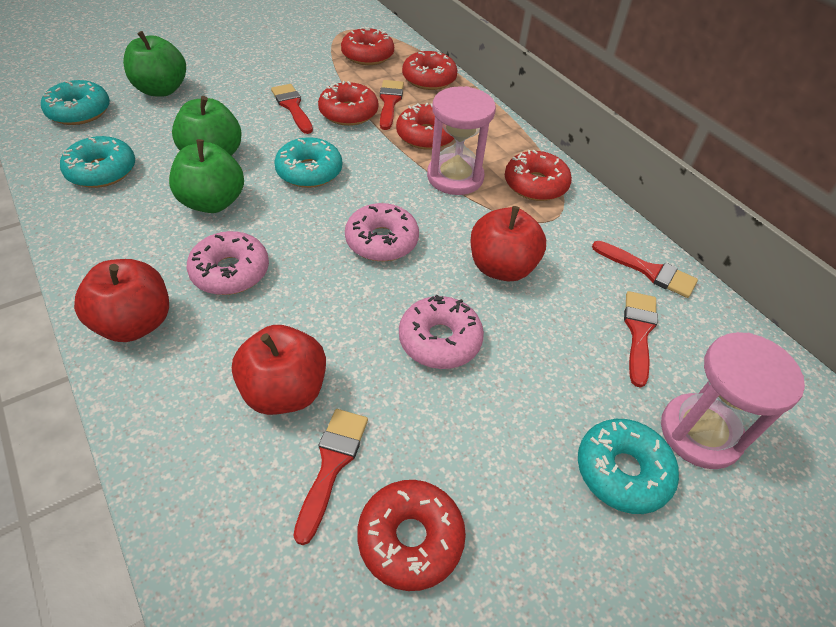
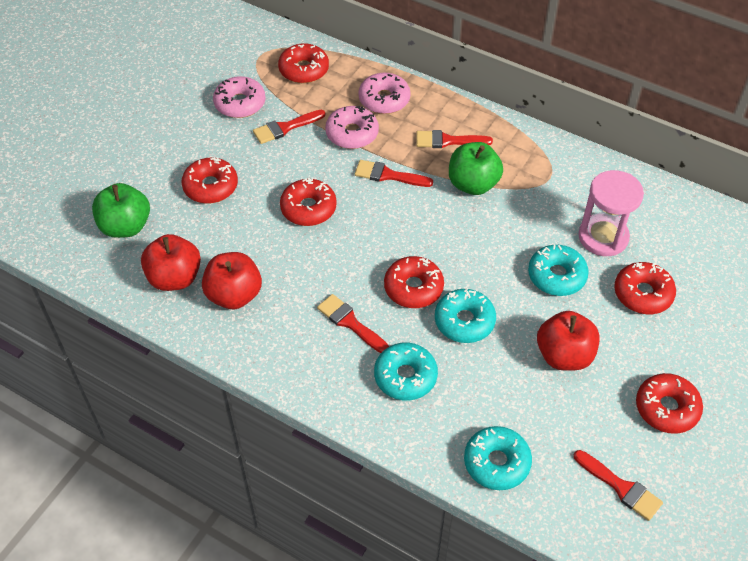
green apple: [123,31,186,97] [169,139,244,213] [172,96,242,156] = 3 -> [92,183,150,238] [449,142,503,195] = 2
pink hourglass: [427,86,496,195] [661,332,805,469] = 2 -> [578,170,644,256] = 1

